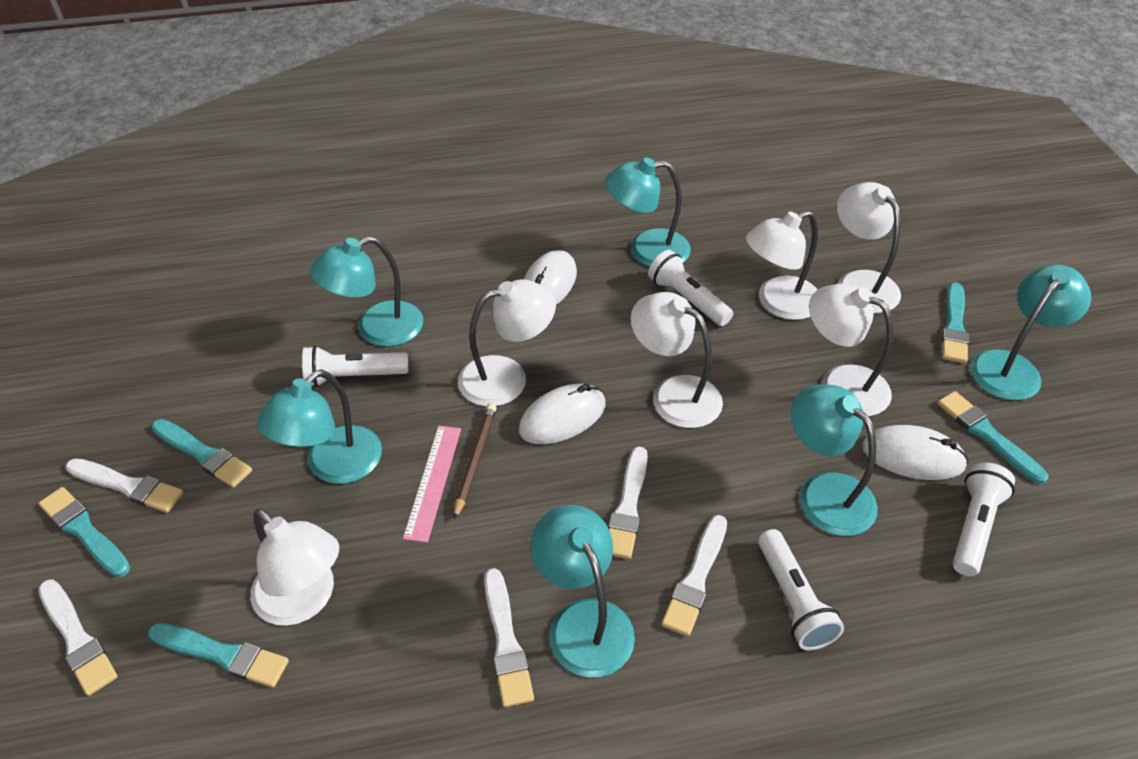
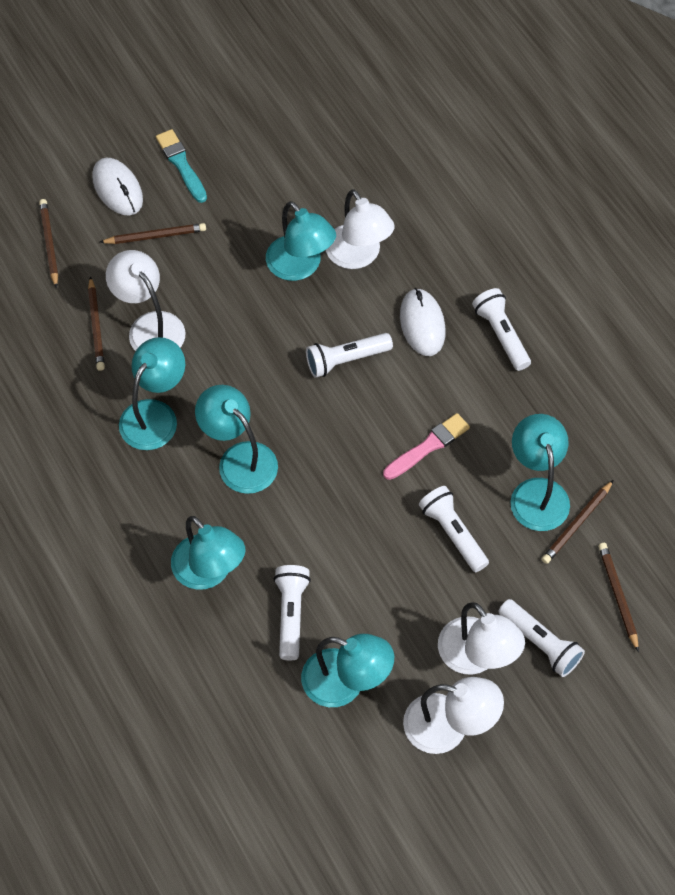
brown pencil: [454,403,497,520] = 1 -> [39,199,58,288] [88,276,105,371] [100,223,206,244] [542,480,614,564] [598,543,639,652] = 5
pink brush: none = 0 -> [383,413,470,480] = 1
pink ruler: [403,426,461,543] = 1 -> none = 0
turquoise brush: [39,487,130,577] [148,623,289,688] [151,419,252,488] [938,391,1048,484] [941,282,969,363] = 5 -> [156,129,207,203] = 1
white brush: [38,579,117,696] [66,458,183,513] [484,568,534,708] [608,446,648,559] [662,515,727,636] = 5 -> none = 0
white flashlight: [302,346,408,387] [648,250,733,326] [758,529,844,650] [953,462,1015,576] = 4 -> [274,565,311,660] [306,333,393,378] [419,486,489,572] [472,288,531,371] [499,599,585,677] = 5
white lamp: [251,509,339,626] [458,279,556,406] [631,292,723,428] [746,211,818,320] [809,283,894,416] [837,182,901,313] = 6 -> [106,250,186,351] [326,189,395,269] [403,677,504,754] [438,602,525,675] = 4
white mouse: [519,384,606,444] [524,250,577,305] [862,425,968,480] = 3 -> [92,158,143,216] [400,288,445,356] = 2

